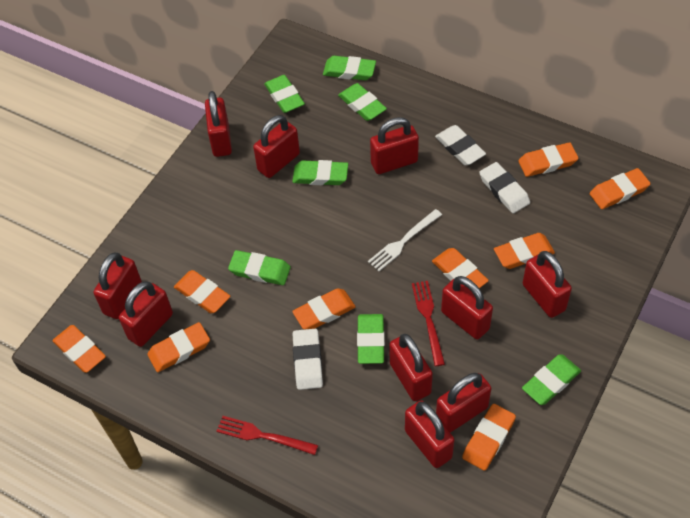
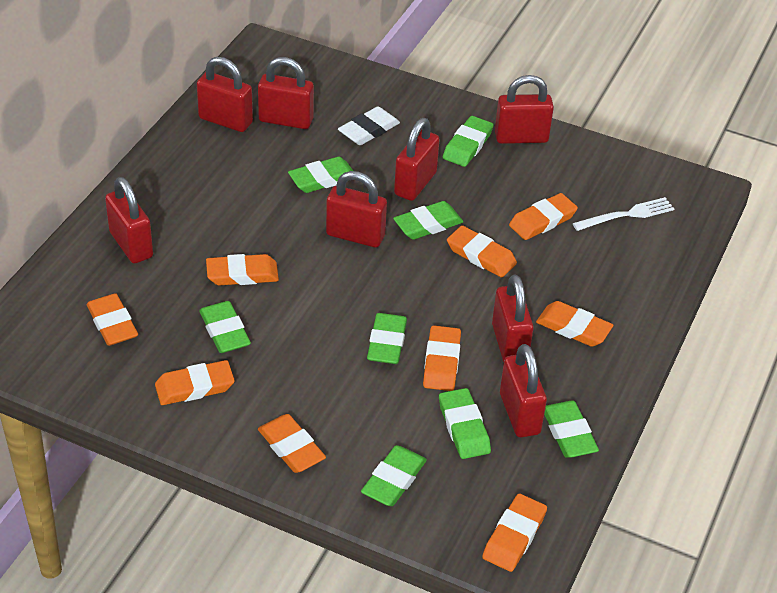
green eraser: [228,250,291,285] [264,75,305,113] [292,160,348,185] [323,56,376,81] [338,83,387,121] [357,314,385,364] [522,354,581,405] = 7 -> [199,301,251,353] [288,157,353,193] [361,445,427,506] [367,313,407,364] [393,201,463,240] [439,388,491,459] [443,116,494,167] [544,401,599,458] = 8
red fork: [216,416,318,455] [412,281,445,366] = 2 -> none = 0
red padlock: [93,252,142,319] [119,281,173,347] [205,91,232,157] [253,115,300,178] [370,117,419,174] [390,334,433,401] [405,400,454,468] [436,373,491,433] [441,276,493,339] [523,251,572,318] = 10 -> [105,177,153,264] [197,57,253,132] [258,57,314,129] [326,171,387,248] [394,118,440,201] [492,274,534,362] [495,75,554,144] [500,344,547,437] = 8
white eraser: [292,329,323,390] [435,125,486,165] [479,162,530,213] = 3 -> [338,107,400,145] = 1

